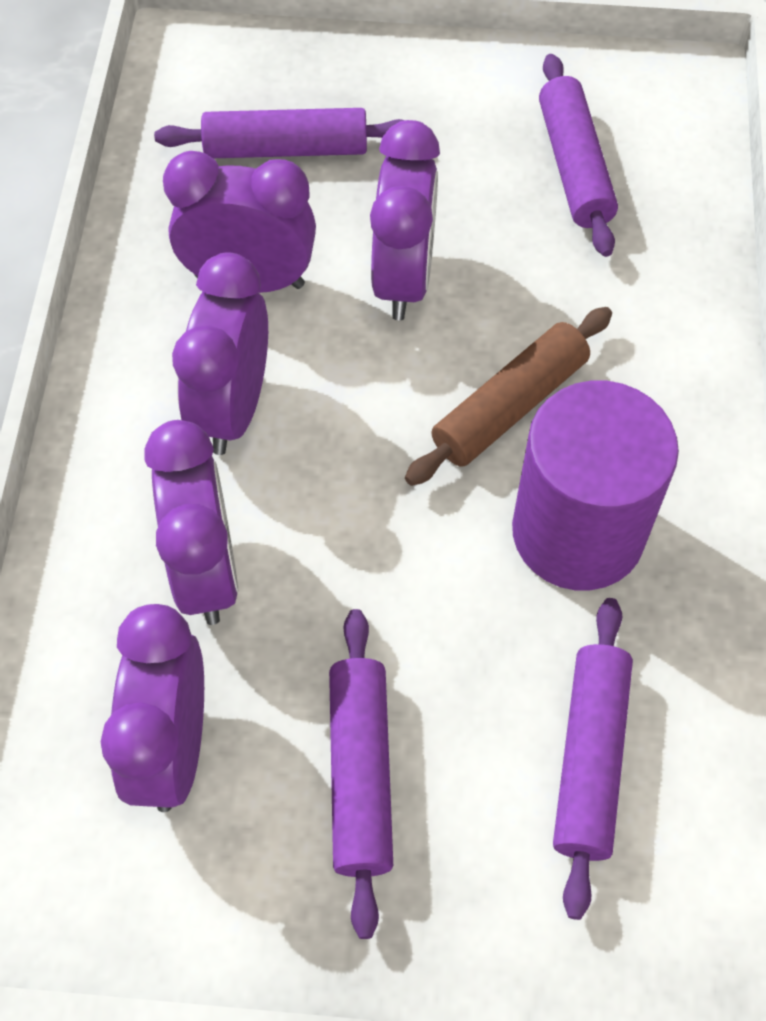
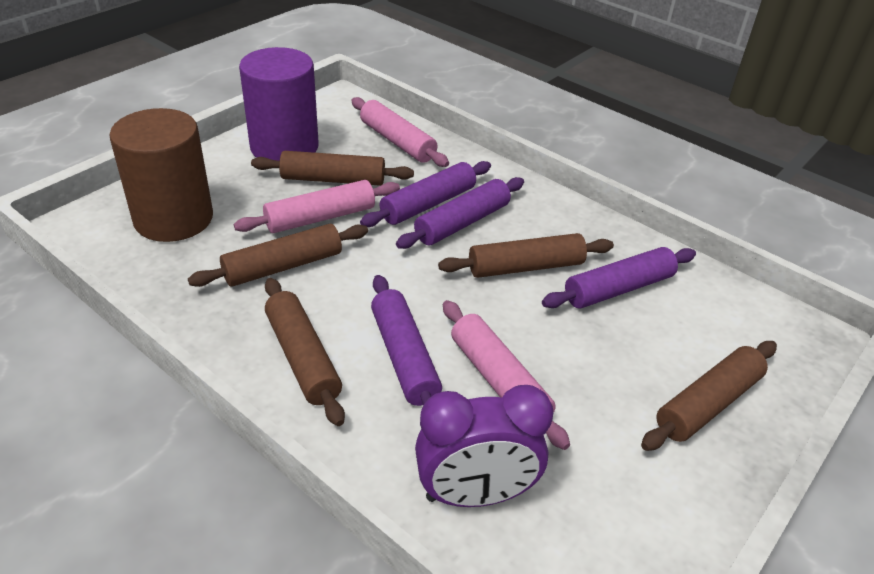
brown cylinder: none = 0 -> [109,108,213,242] = 1
brown rolling pin: [405,307,612,486] = 1 -> [188,224,368,287] [251,151,414,186] [265,278,345,426] [438,233,614,278] [641,341,777,451] = 5
pink rolling pin: none = 0 -> [234,180,400,233] [351,97,449,167] [443,300,570,450] = 3
purple clock: [101,604,204,812] [145,420,238,625] [163,151,316,293] [172,252,268,455] [370,120,440,320] = 5 -> [415,385,553,507] = 1

